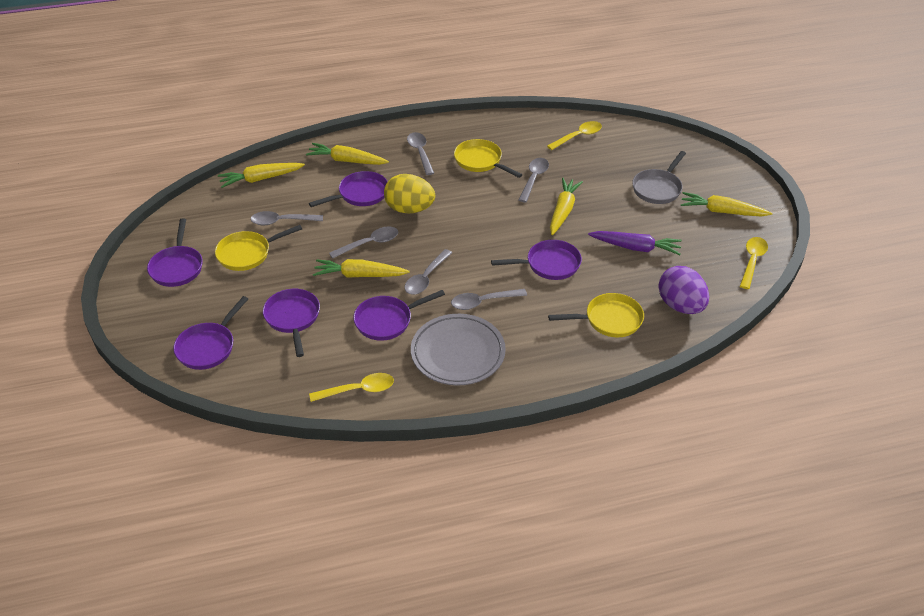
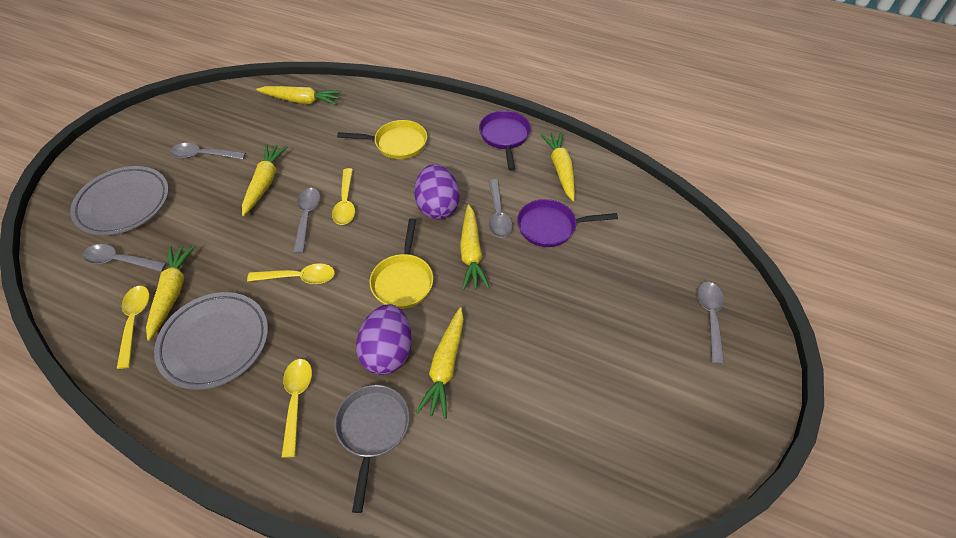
grey plate: [411,314,506,386] = 1 -> [70,166,169,235] [154,292,268,390] = 2
grey spoon: [251,211,323,225] [329,226,398,259] [405,249,452,295] [407,132,434,175] [451,289,527,310] [519,158,549,202] = 6 -> [83,244,167,272] [170,143,246,159] [293,188,320,253] [489,179,512,238] [697,282,724,364] = 5
purple carrot: [588,231,682,255] = 1 -> none = 0
purple egg: [658,266,709,314] = 1 -> [356,304,412,375] [414,164,460,220] = 2
purple pan: [147,218,203,287] [173,296,248,370] [263,289,320,357] [309,171,388,207] [353,290,445,341] [491,240,582,280] = 6 -> [479,111,531,171] [517,199,618,247] = 2
yellow carrot: [218,163,305,188] [306,143,389,165] [313,259,409,278] [550,178,583,235] [681,192,772,217] = 5 -> [146,245,195,341] [242,144,288,216] [256,86,342,105] [416,307,464,419] [460,204,490,290] [541,132,575,201] = 6
yellow egg: [384,174,435,214] = 1 -> none = 0
yellow pan: [215,225,302,271] [454,139,522,178] [548,293,644,337] = 3 -> [337,120,427,159] [369,218,433,309] = 2
yellow spoon: [309,373,394,402] [547,121,602,150] [740,237,768,289] = 3 -> [117,286,150,369] [247,263,335,284] [282,359,312,458] [332,168,355,225] = 4

